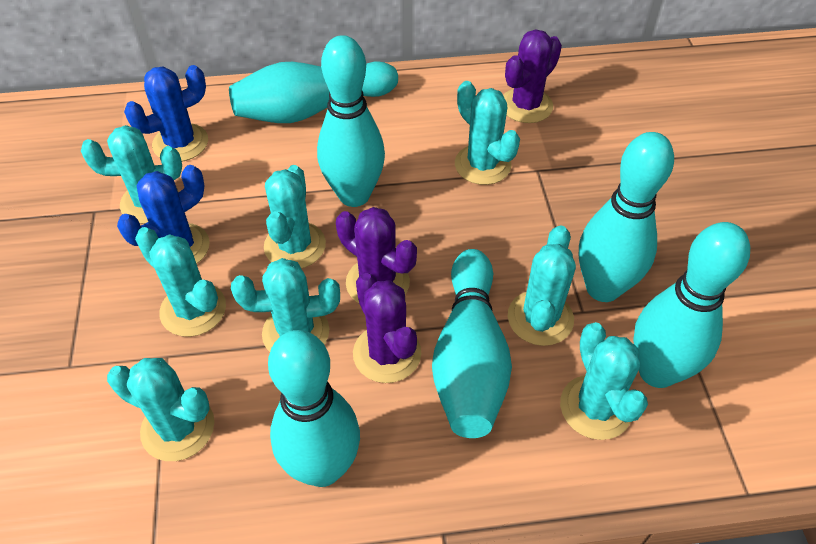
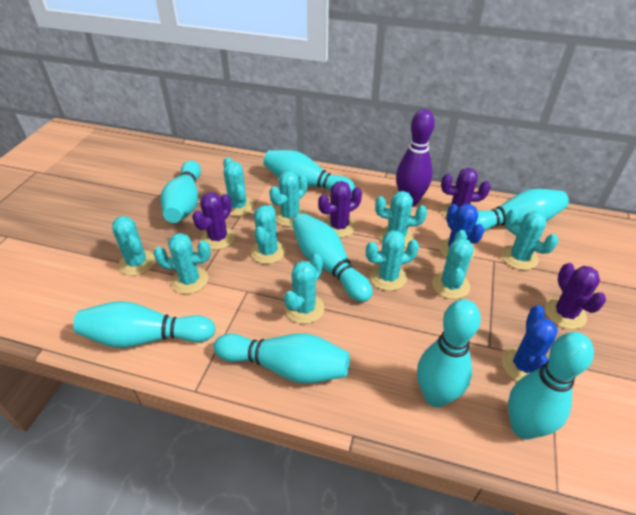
purple bowling pin: none = 0 -> [396,109,435,206] = 1
purple cactus: [336,207,417,303] [353,273,421,383] [503,29,562,123] = 3 -> [192,192,235,250] [318,181,362,238] [441,168,491,218] [545,263,606,329] = 4
turquoise bowling pin: [229,62,398,123] [268,330,360,487] [317,35,385,207] [432,249,512,438] [579,132,674,302] [633,222,750,388] = 6 -> [73,301,216,348] [161,160,201,223] [214,333,350,384] [263,150,356,196] [292,213,373,302] [417,299,481,407] [476,189,569,231] [508,332,594,439] = 8
turquoise cactus: [81,125,182,224] [107,358,214,461] [135,227,226,337] [231,258,340,352] [264,165,326,268] [455,81,520,185] [508,225,576,346] [560,322,648,440] = 8 -> [112,216,155,276] [153,233,211,294] [223,157,254,216] [251,205,286,264] [269,171,308,227] [284,254,324,324] [366,230,419,291] [375,191,427,248] [432,230,474,299] [502,209,559,270] = 10

